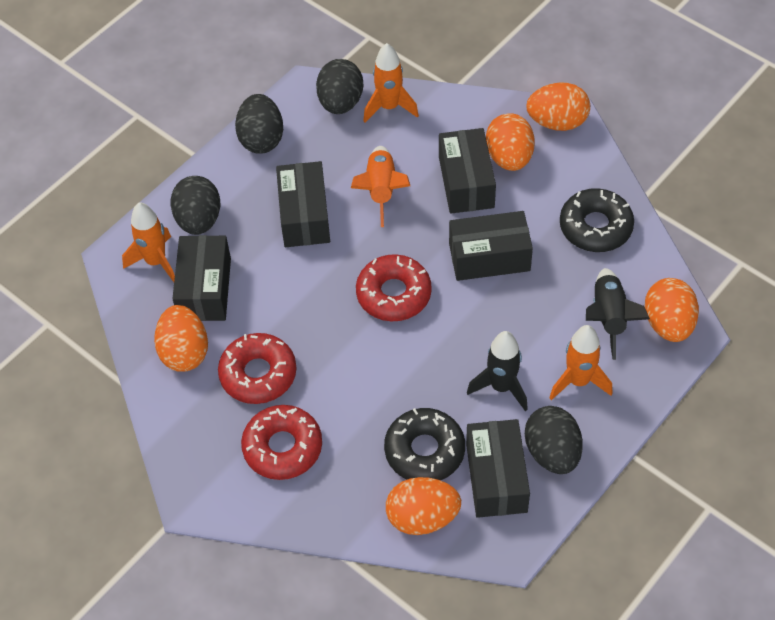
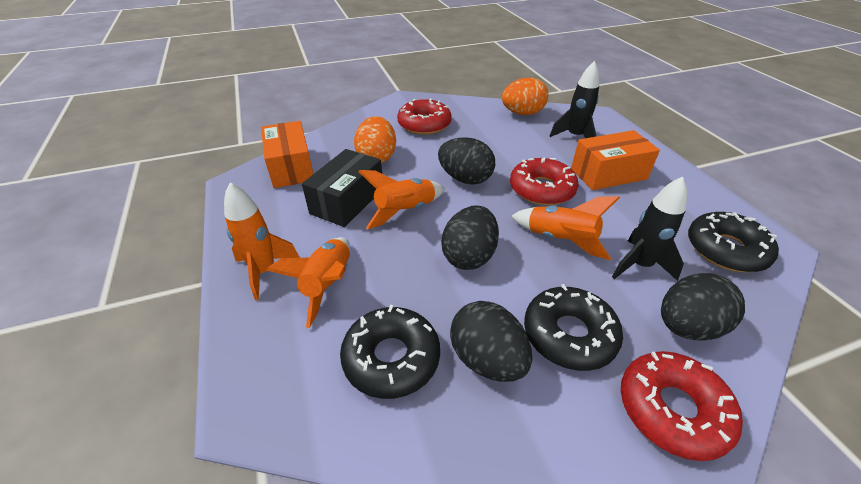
black box: [172,235,231,321] [276,161,330,247] [439,128,496,214] [449,211,533,281] [466,419,530,518] = 5 -> [302,149,382,227] = 1
black donut: [384,408,465,480] [560,188,634,252] = 2 -> [340,305,440,399] [524,284,623,371] [688,212,779,272] = 3
orange box: none = 0 -> [261,121,313,188] [571,130,660,190] = 2
orange egg: [154,305,208,372] [386,477,461,535] [486,113,535,171] [526,82,590,131] [645,278,699,342] = 5 -> [354,116,396,163] [502,78,548,115] = 2

